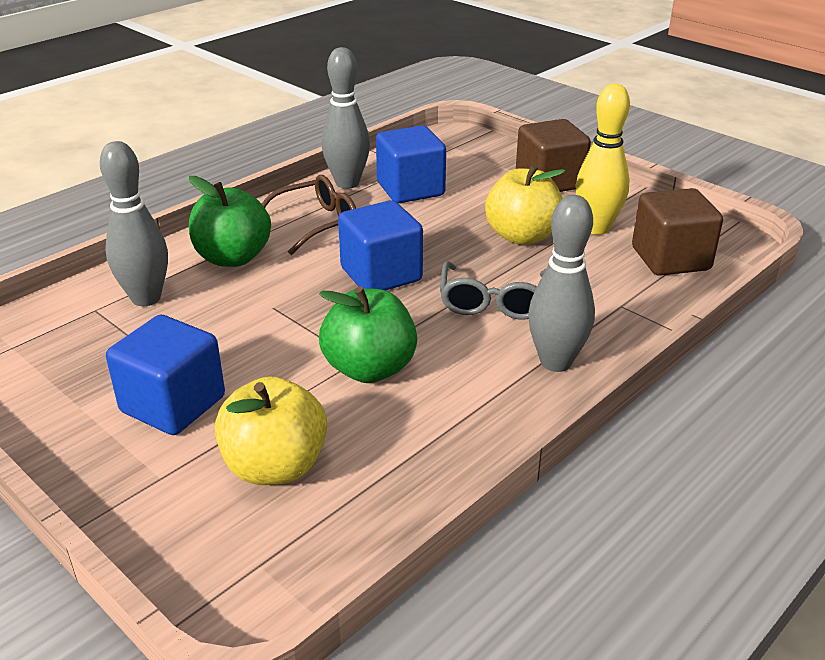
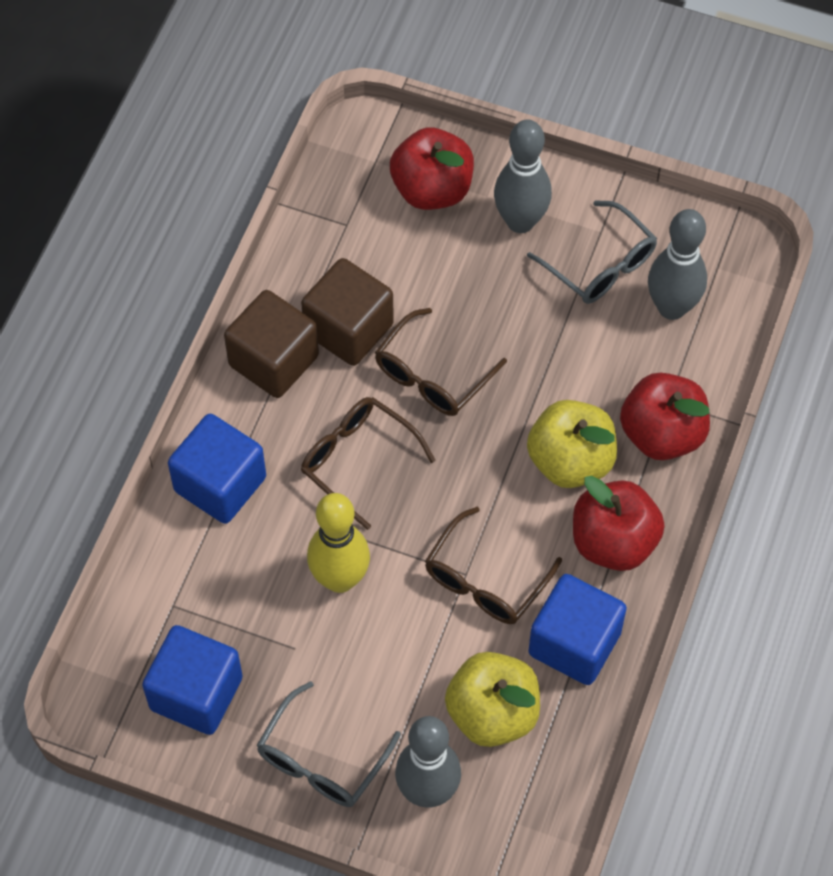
brown glasses: [262,175,356,255] = 1 -> [301,397,436,530] [375,308,507,416] [425,507,562,624] = 3
green apple: [189,176,271,267] [319,286,417,383] = 2 -> none = 0
grey glasses: [440,261,546,320] = 1 -> [256,681,401,807] [527,200,657,304] = 2
red apple: none = 0 -> [390,127,474,210] [573,476,665,571] [620,373,710,460] = 3

